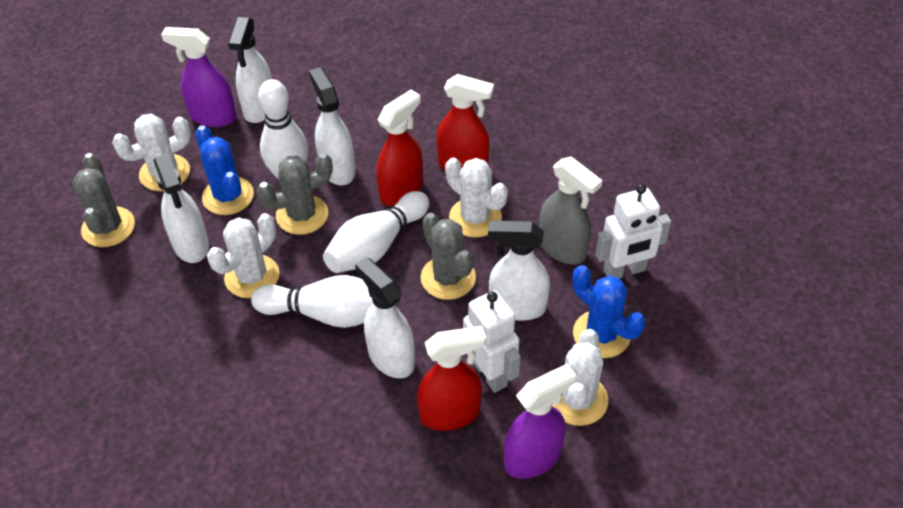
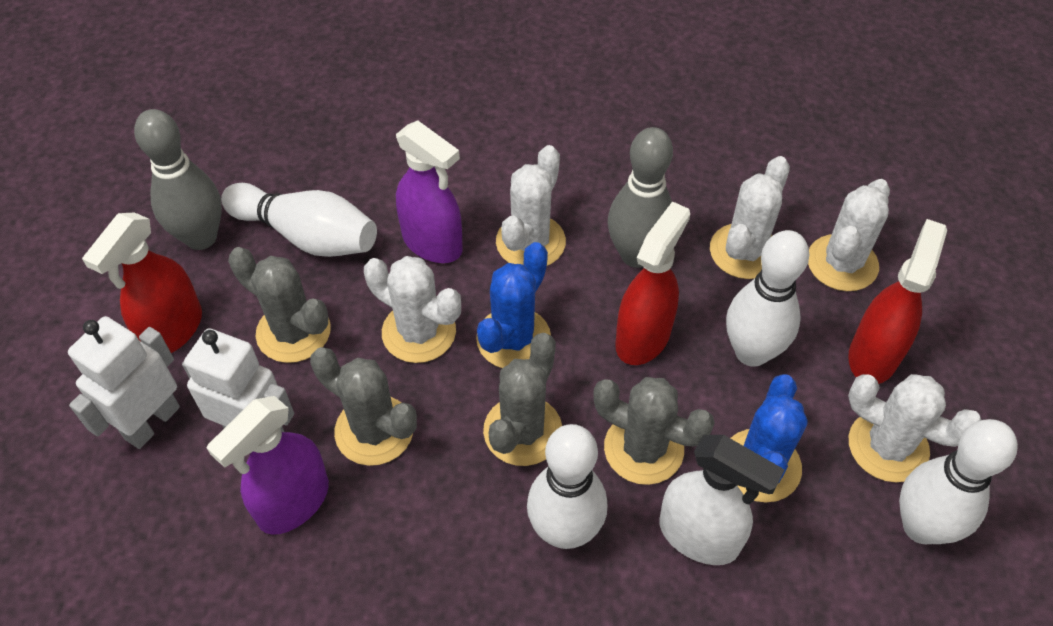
grey bowling pin: none = 0 -> [134,109,222,250] [608,127,673,268] = 2
grey cactus: [72,153,135,247] [257,153,333,235] [421,213,476,300] = 3 -> [228,247,331,363] [310,347,417,466] [483,333,562,466] [593,377,715,485] = 4
grey spray bottle: [539,156,603,265] = 1 -> none = 0
white bowling pin: [251,275,373,328] [258,79,308,180] [323,191,429,273] = 3 -> [221,183,377,257] [527,424,607,549] [726,230,810,367] [899,419,1018,544] = 4
white cactus: [112,114,191,191] [207,213,280,298] [445,157,508,238] [552,329,608,426] = 4 -> [364,256,461,363] [496,145,566,266] [710,156,790,279] [808,179,890,291] [848,374,981,482] = 5
white spray bottle: [154,154,209,263] [228,17,272,123] [309,67,355,185] [355,257,415,378] [488,220,550,321] = 5 -> [659,435,785,565] = 1

